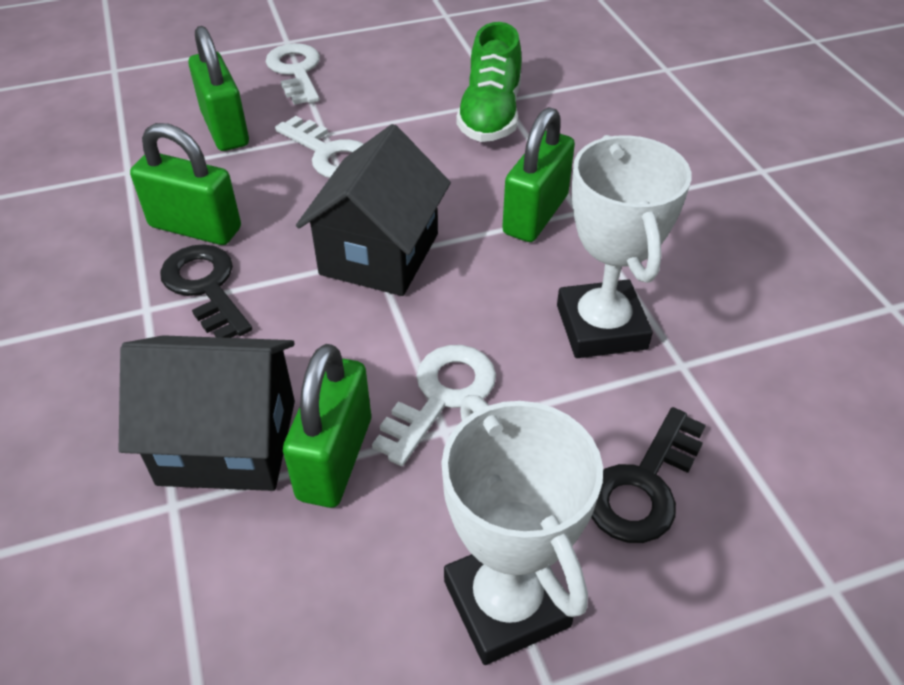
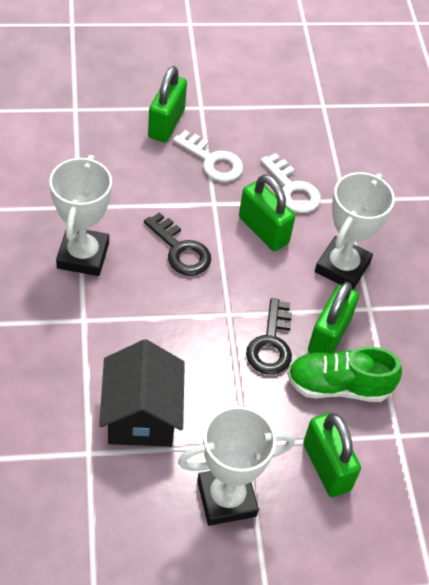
black house: [119,335,295,491] [296,124,451,296] = 2 -> [99,339,185,447] = 1
white key: [266,43,320,105] [275,116,364,178] [372,345,496,466] = 3 -> [173,130,243,182] [260,153,321,213] = 2
white trophy: [441,395,603,665] [557,135,692,358] = 2 -> [49,155,112,276] [178,406,295,526] [315,172,395,290] = 3

